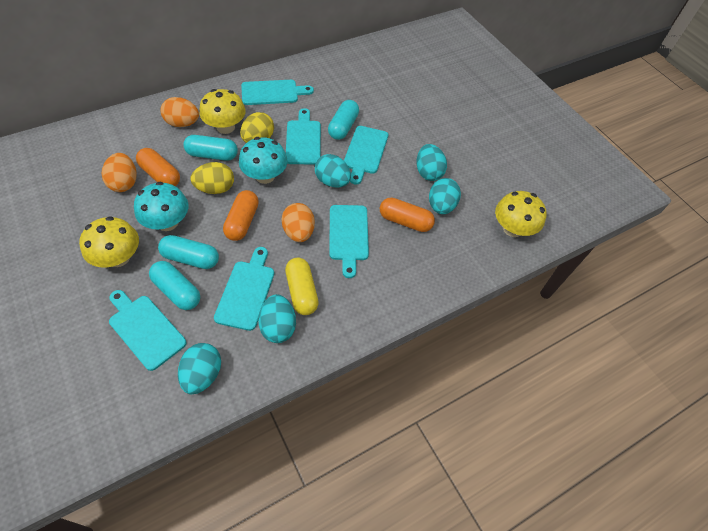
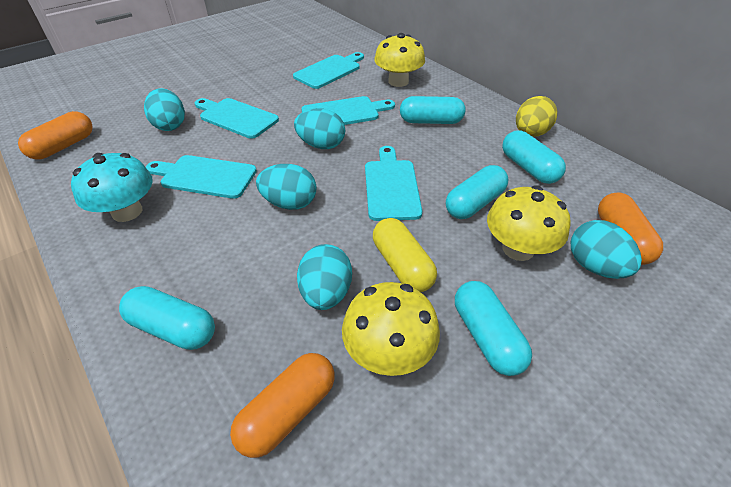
orange egg: [102,153,137,192] [160,97,199,127] [281,203,315,242] = 3 -> none = 0
turquoise capsule: [149,261,200,310] [158,235,219,269] [183,135,238,161] [328,100,359,140] = 4 -> [119,286,215,350] [400,96,466,124] [446,165,509,219] [455,281,532,376] [502,130,566,184] = 5
turquoise cutting board: [109,290,187,371] [214,247,274,331] [241,80,314,105] [286,108,321,165] [329,205,369,278] [344,126,388,185] = 6 -> [146,155,257,199] [195,98,279,139] [293,52,364,89] [302,96,395,125] [365,146,422,221] = 5
turquoise mushroom: [134,182,189,231] [239,137,288,184] = 2 -> [71,153,153,222] = 1
yellow egg: [190,162,234,194] [240,112,274,143] = 2 -> [516,96,557,137] = 1

